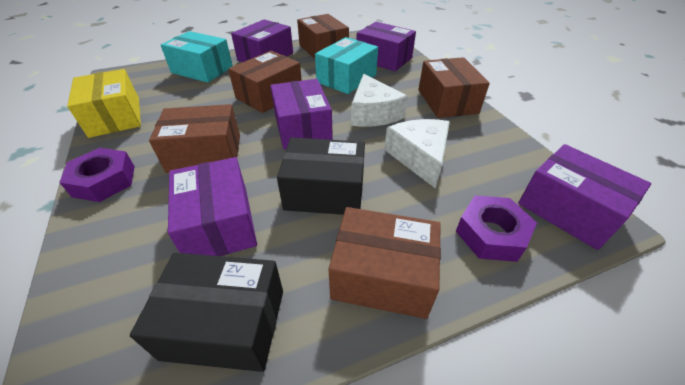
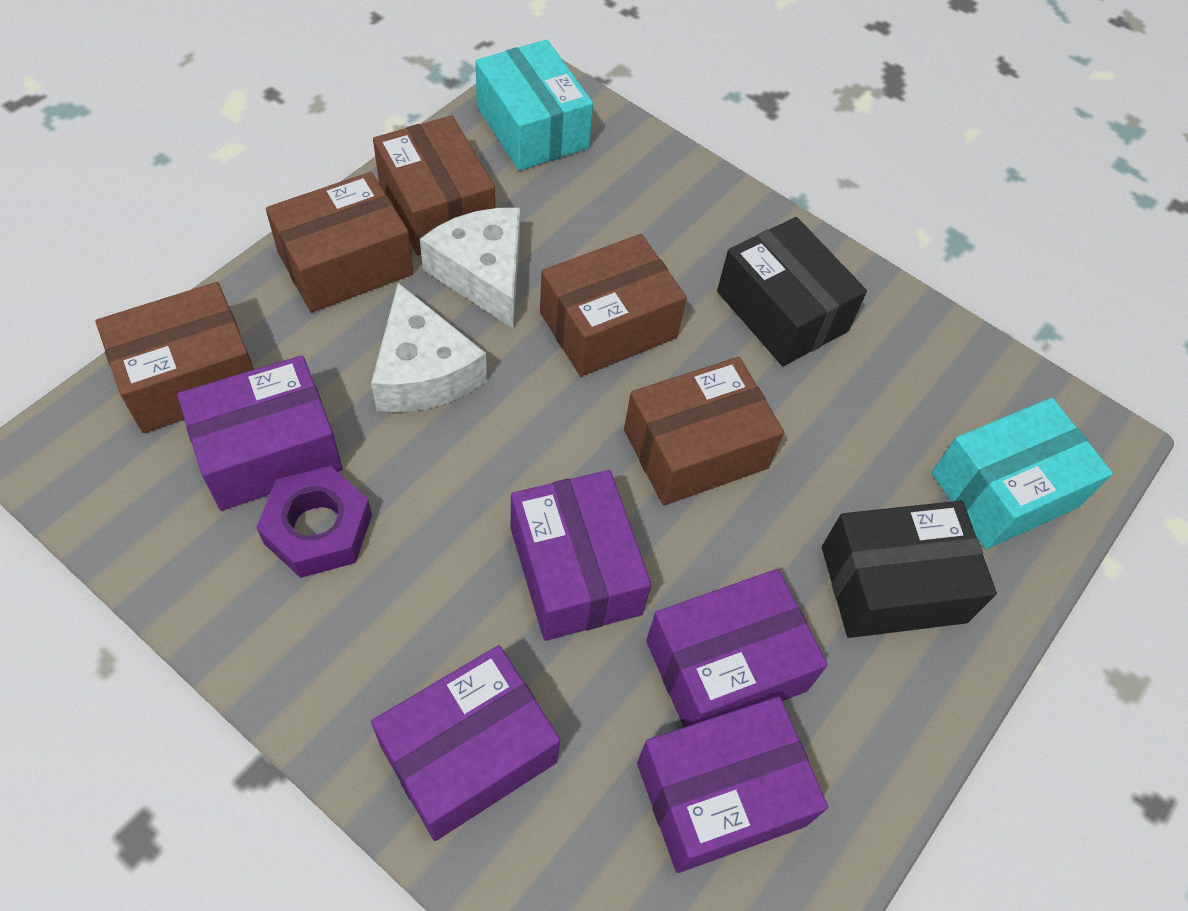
purple nut: [59,148,135,202] [456,195,537,262] = 2 -> [256,466,372,578] = 1
yellow box: [67,69,141,138] = 1 -> none = 0

